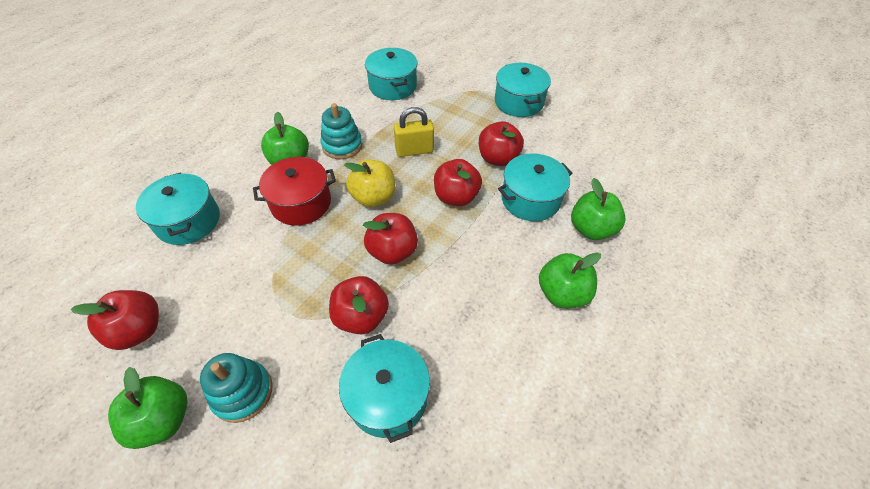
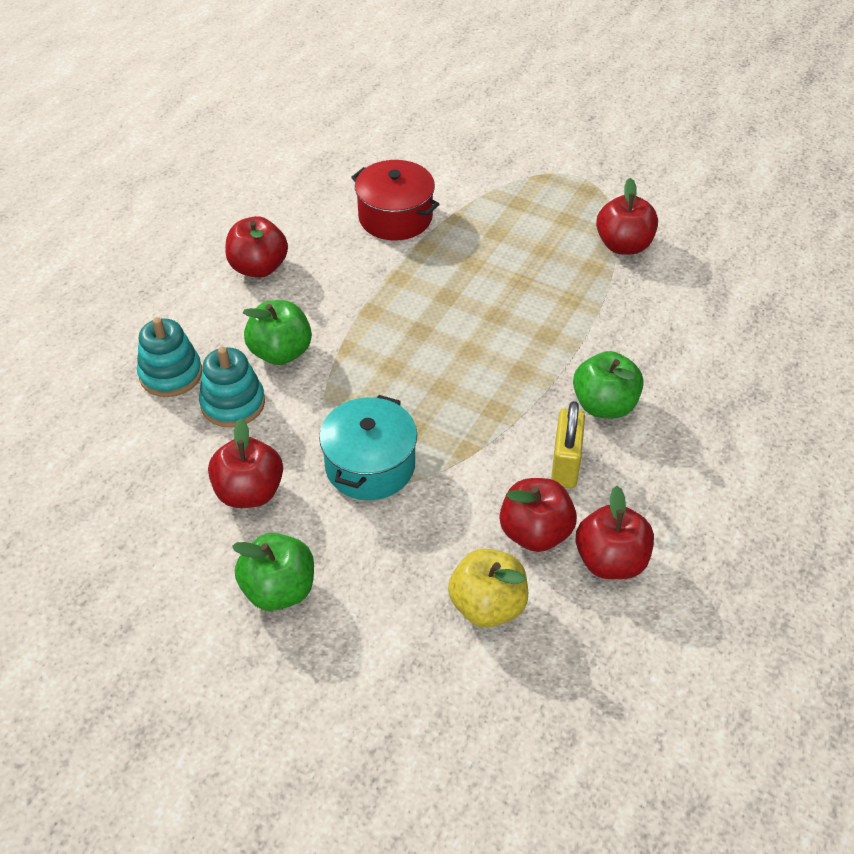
green apple: [108,367,188,449] [261,112,309,165] [539,252,601,308] [571,178,626,240] = 4 -> [232,533,314,611] [243,300,312,365] [573,351,644,418] = 3
turquoise pot: [136,173,220,245] [339,334,430,443] [365,48,418,100] [495,63,551,117] [498,153,572,221] = 5 -> [319,395,417,500] = 1

